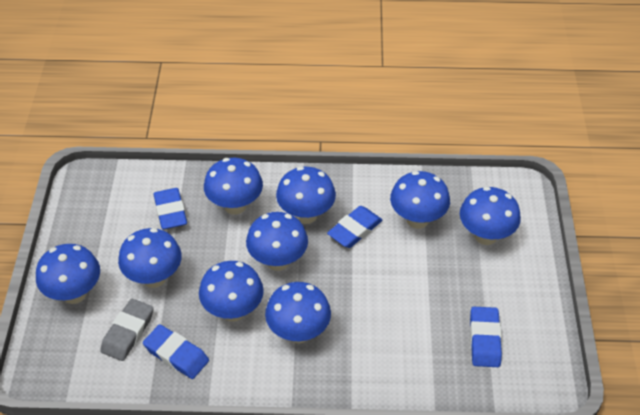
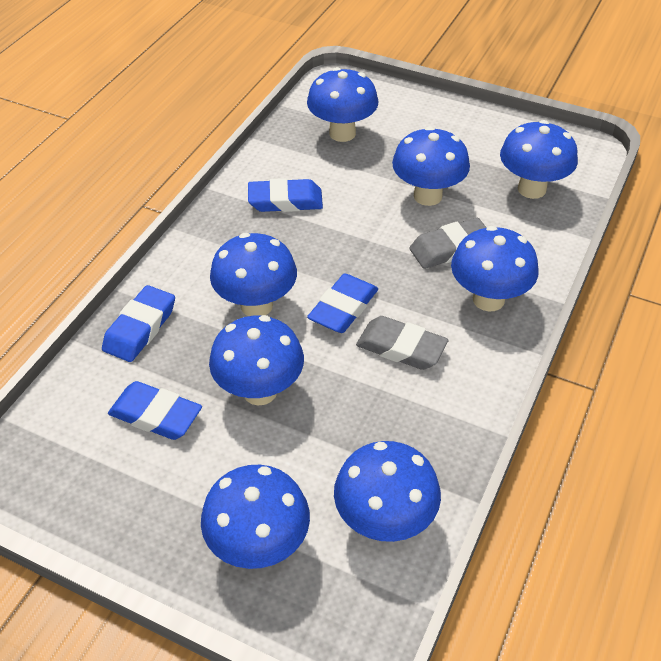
blue mushroom: [36,244,100,304] [118,228,182,288] [199,261,264,321] [204,158,263,215] [246,212,308,271] [265,282,331,343] [276,166,336,224] [390,171,450,229] [460,187,521,245] = 9 -> [201,465,310,569] [209,315,304,405] [210,233,297,316] [307,67,378,142] [334,441,441,542] [392,126,470,206] [451,226,539,311] [500,120,578,199] = 8
grey eraser: [100,299,154,361] = 1 -> [356,316,449,370] [409,218,487,269] = 2

